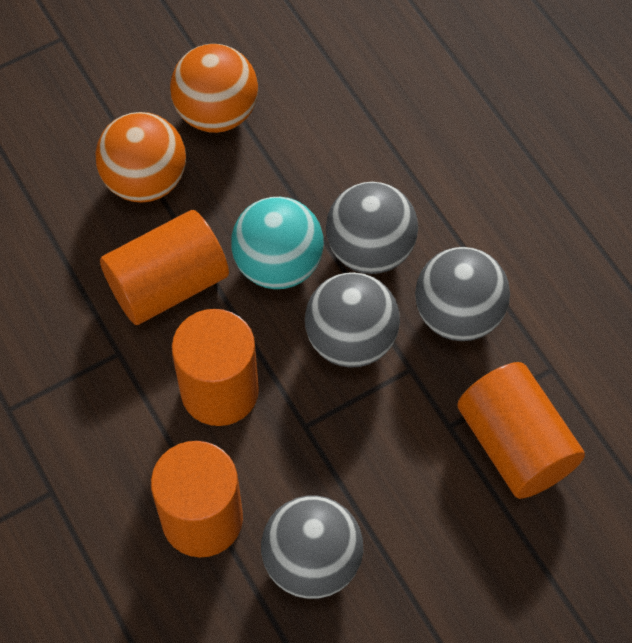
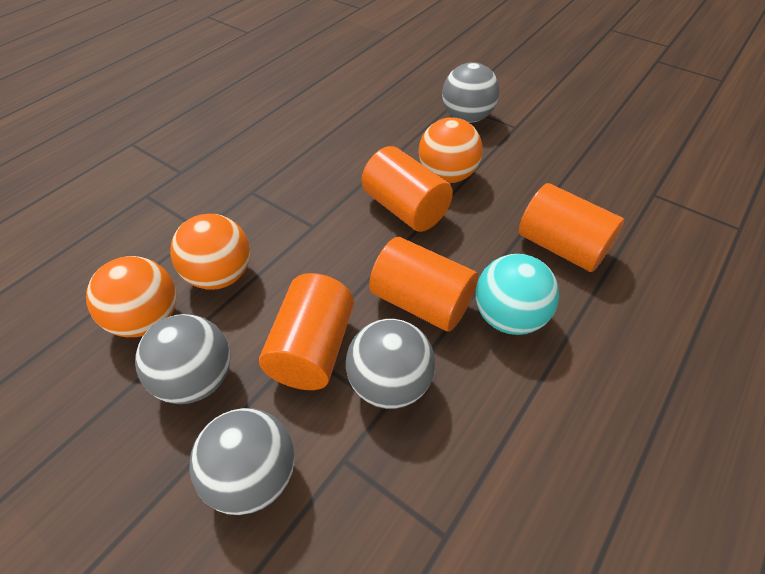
orange ball: [95,112,186,203] [170,44,258,133] = 2 -> [86,256,177,337] [170,214,250,290] [419,117,483,183] = 3

